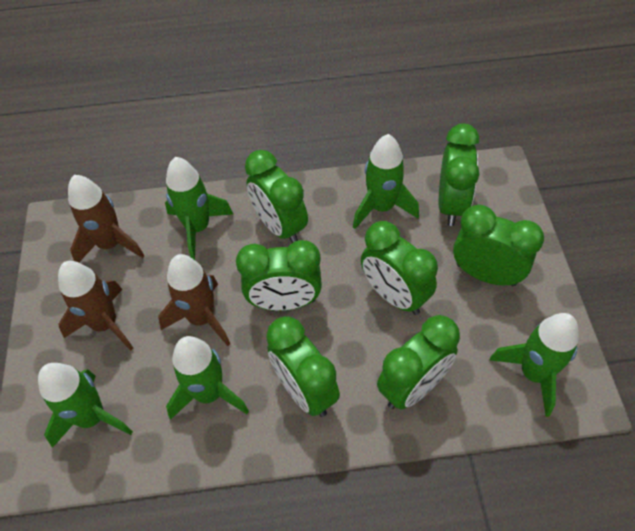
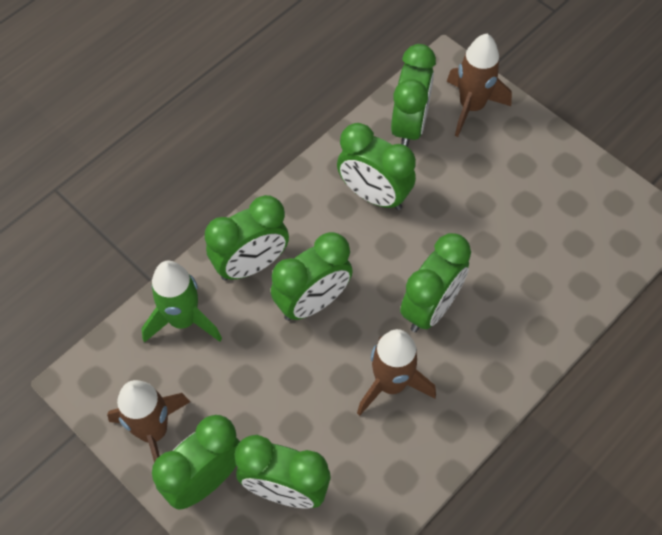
green rocket: [38,363,133,448] [165,157,233,260] [166,336,249,420] [353,134,419,229] [490,313,579,417] = 5 -> [141,261,222,343] = 1

